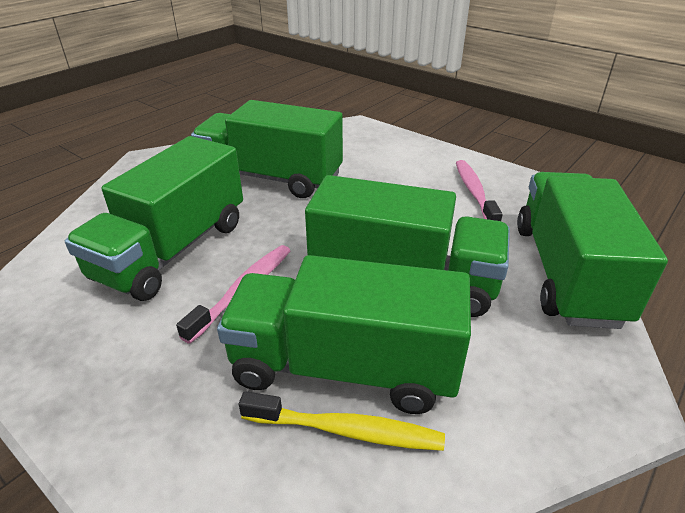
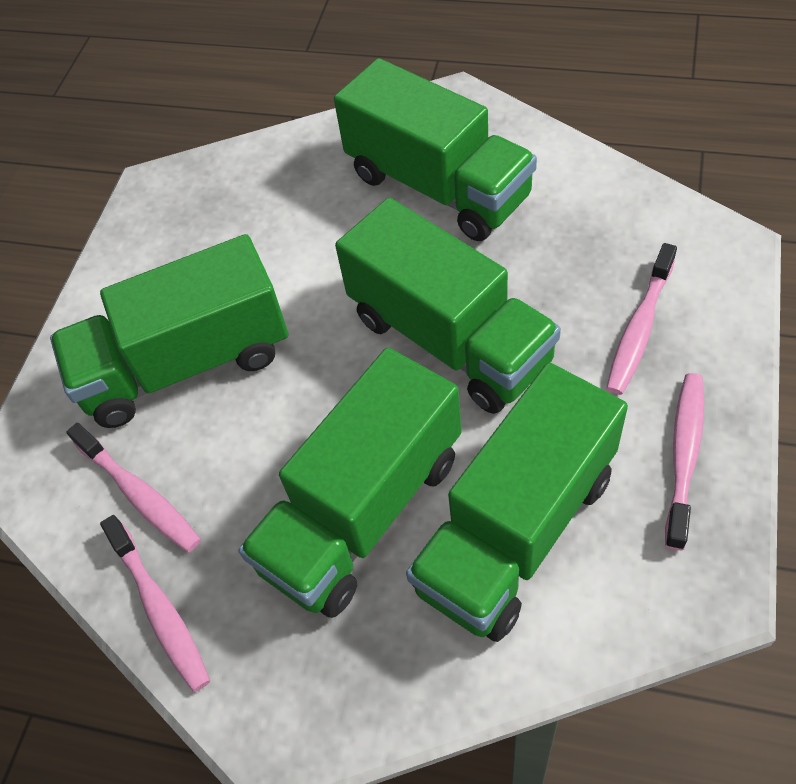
pink toothbrush: [176,245,291,344] [456,160,503,221] = 2 -> [66,423,201,552] [100,515,210,692] [606,243,677,395] [665,373,704,550] = 4
yellow toothbrush: [239,391,445,451] = 1 -> none = 0

